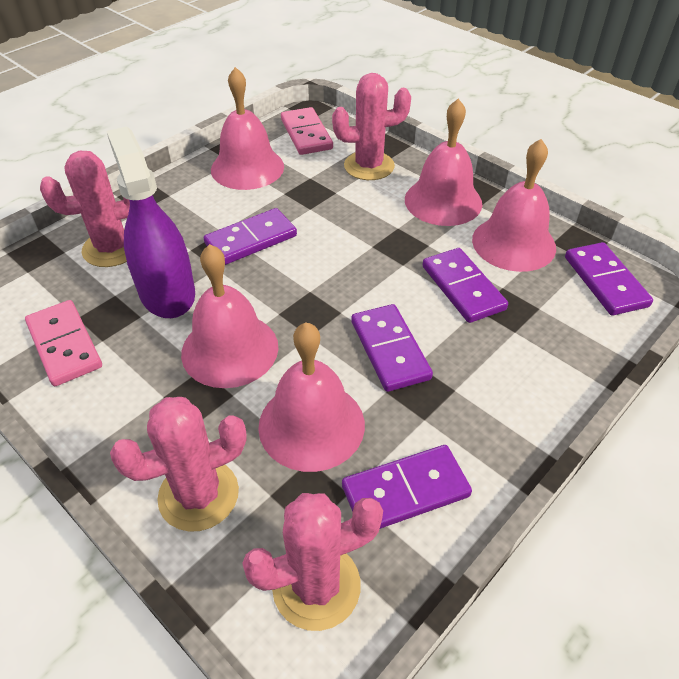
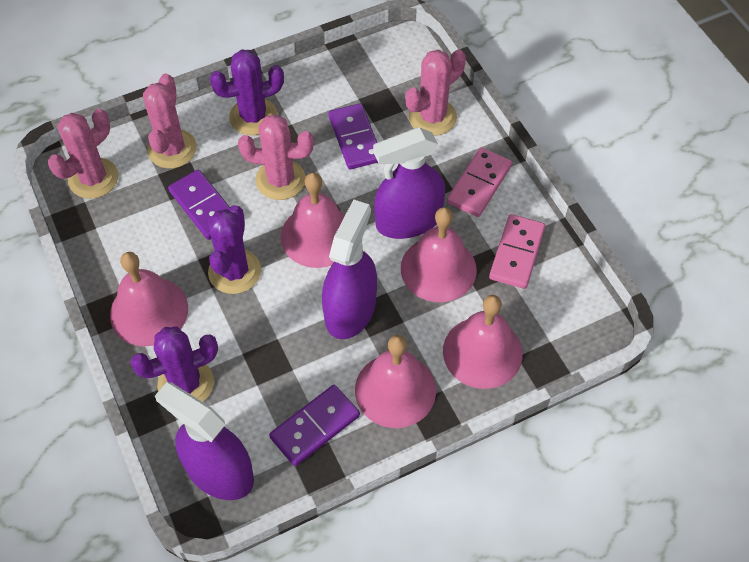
purple cactus: none = 0 -> [130,327,218,402] [208,205,261,294] [210,50,284,135] = 3
purple domino: [204,208,297,265] [342,445,472,529] [351,304,433,392] [423,248,508,323] [565,242,653,316] = 5 -> [168,170,230,240] [269,385,360,466] [329,103,378,169] = 3
purple spray bottle: [106,127,195,318] = 1 -> [155,382,254,500] [322,199,377,339] [373,127,445,239] = 3

